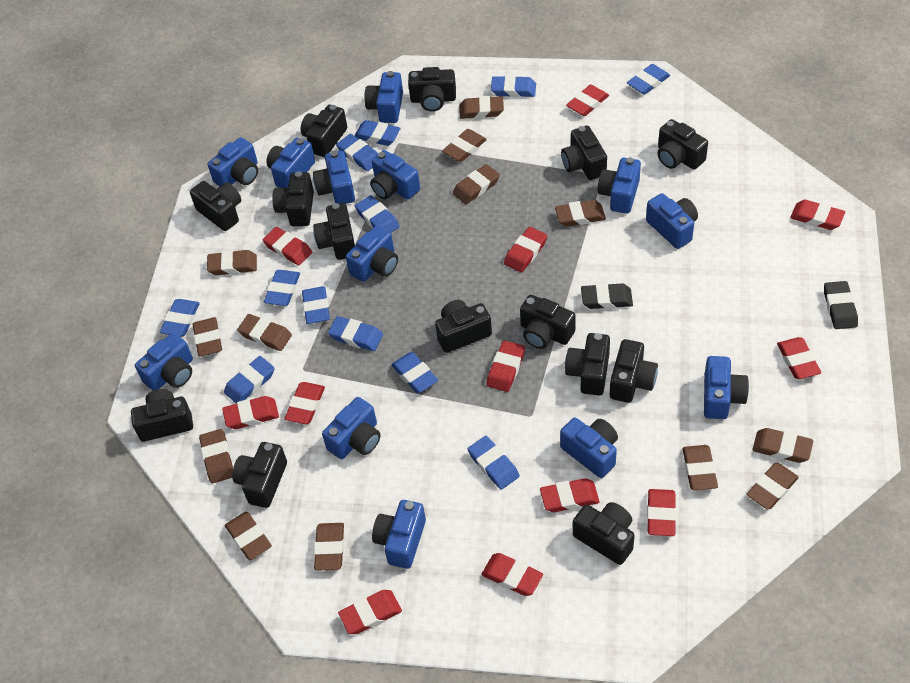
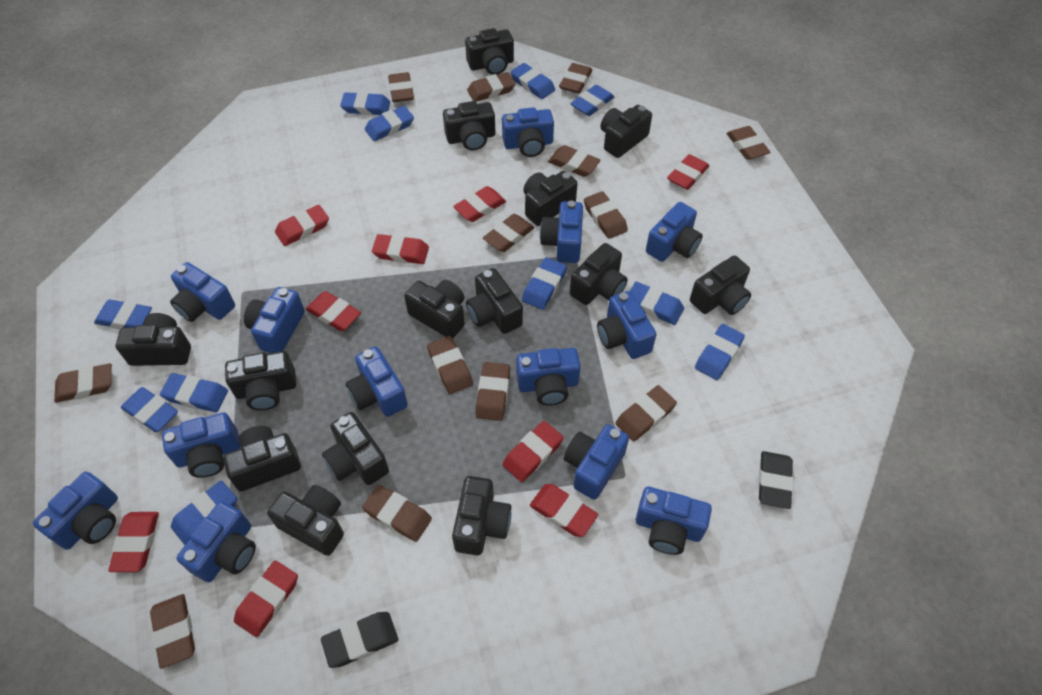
blue eraser: [160,299,200,337] [224,356,275,404] [264,270,300,306] [302,286,330,324] [328,316,383,351] [336,134,378,171] [354,120,401,146] [355,195,400,233] [391,352,438,393] [468,436,520,490] [491,75,536,97] [627,64,670,95] = 12 -> [94,300,152,329] [121,387,178,432] [160,373,228,412] [171,480,237,545] [340,92,390,115] [365,106,414,141] [510,63,555,99] [522,257,567,310] [570,85,614,116] [630,282,684,325] [695,324,745,380] = 11
red eraser: [222,396,279,429] [263,227,312,266] [284,382,325,424] [338,590,402,634] [481,553,543,596] [486,341,525,392] [504,227,547,272] [540,478,600,512] [566,85,609,116] [647,489,676,536] [777,337,821,379] [790,200,845,230] = 12 -> [109,512,159,572] [234,560,298,637] [275,205,329,246] [306,291,361,331] [372,234,429,264] [453,186,506,222] [502,421,564,482] [530,484,598,537] [667,154,709,190] = 9

